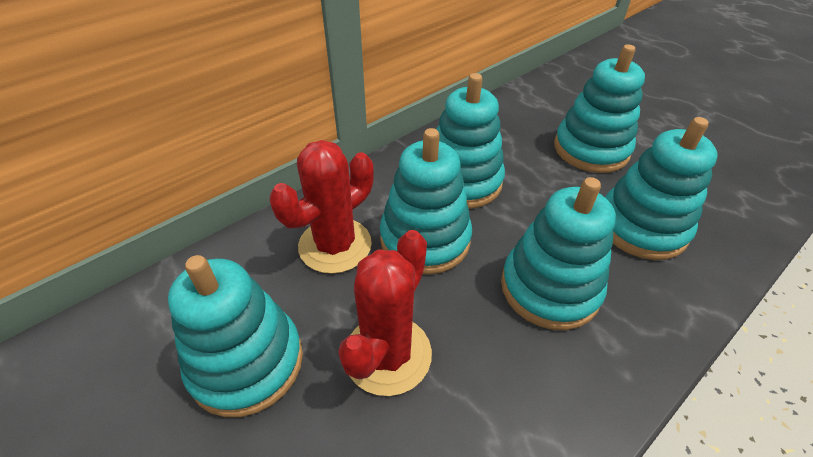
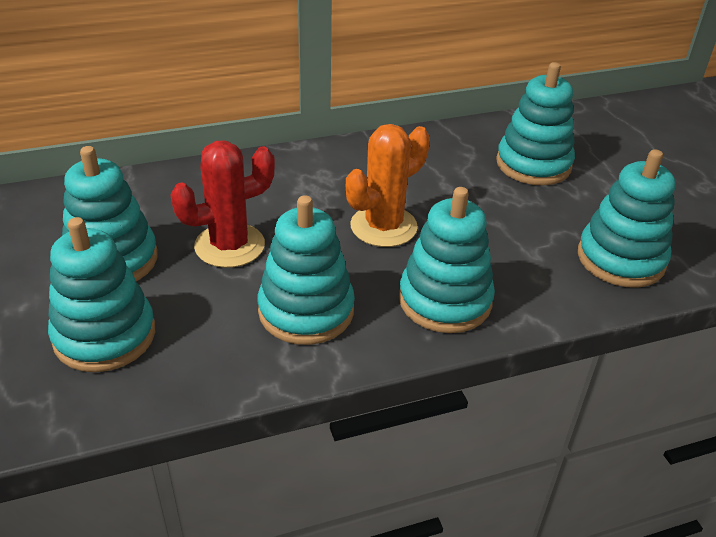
orange cactus: none = 0 -> [346,124,430,247] = 1
red cactus: [270,140,374,274] [338,230,432,396] = 2 -> [170,141,275,268] = 1

